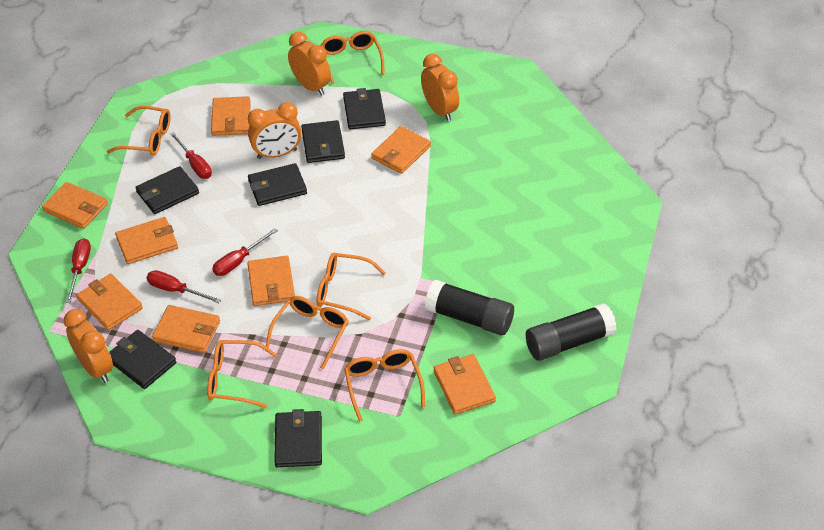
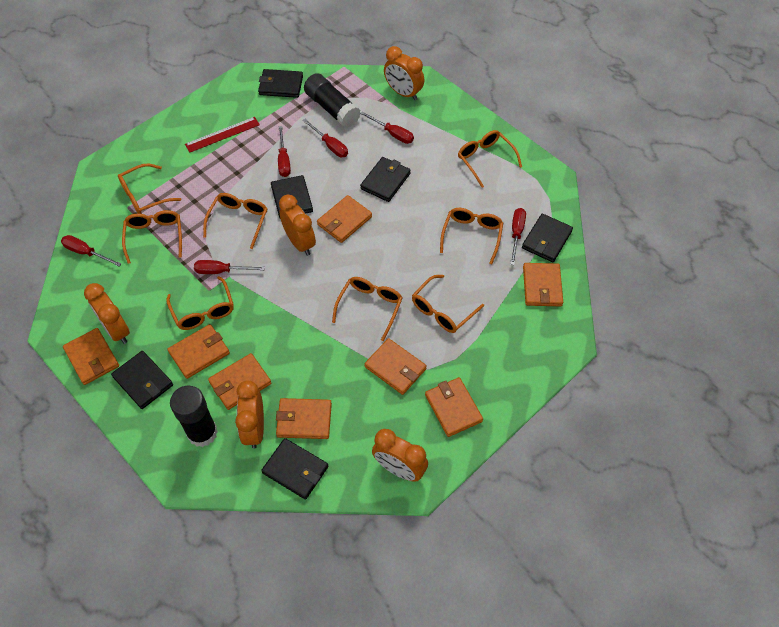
orange clock: [64,309,113,383] [248,102,302,159] [288,32,331,96] [421,54,459,121] = 4 -> [84,283,130,344] [235,381,264,448] [279,195,316,256] [372,429,428,482] [384,46,424,100] = 5
orange glasses: [107,106,171,155] [207,340,277,408] [266,296,349,369] [317,253,386,320] [320,31,385,84] [344,349,425,422] = 6 -> [118,164,181,214] [122,210,182,264] [166,276,234,330] [203,193,268,249] [332,277,403,341] [412,275,484,333] [440,208,503,264] [458,130,522,188] = 8
red ruler: none = 0 -> [185,117,260,153] = 1
red screwdriver: [66,238,91,303] [147,270,221,303] [170,132,212,179] [212,228,278,276] = 4 -> [61,235,122,266] [194,260,265,274] [278,126,291,177] [303,119,348,157] [361,111,414,144] [510,208,526,265] = 6

